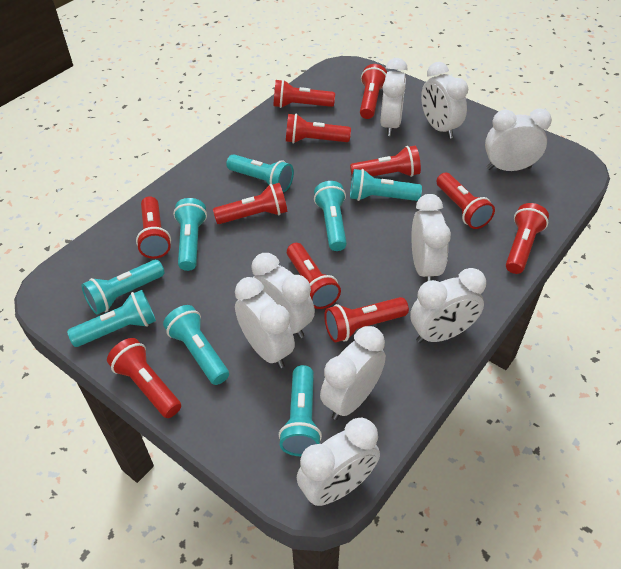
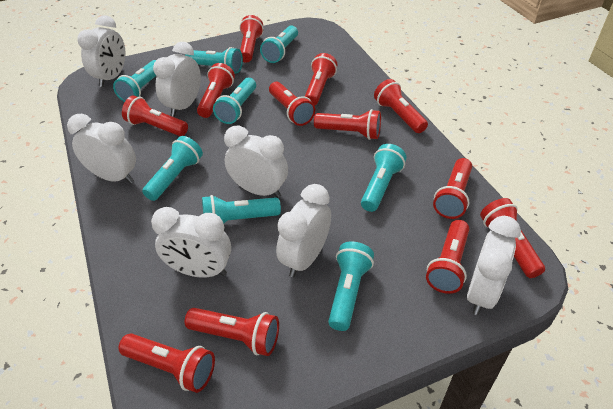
red flashlight: [107,338,181,418] [136,196,171,259] [213,183,287,224] [273,79,335,108] [286,114,351,143] [287,243,341,309] [324,297,409,342] [350,146,421,177] [360,64,387,119] [437,173,495,229] [506,203,549,274] = 11 -> [119,333,215,393] [122,96,188,136] [185,308,279,356] [197,63,235,118] [239,15,264,63] [269,82,315,126] [305,53,337,106] [314,109,381,140] [374,79,428,133] [426,220,469,294] [433,158,472,219] [480,198,545,278] = 12
white clock: [235,277,295,368] [252,253,315,339] [297,418,380,506] [320,326,386,420] [381,58,407,136] [410,268,486,343] [411,194,451,282] [421,62,468,139] [485,108,552,171] = 9 -> [67,114,136,184] [77,15,126,87] [151,207,231,278] [153,42,201,117] [224,126,288,198] [276,184,331,277] [467,216,521,315] = 7

